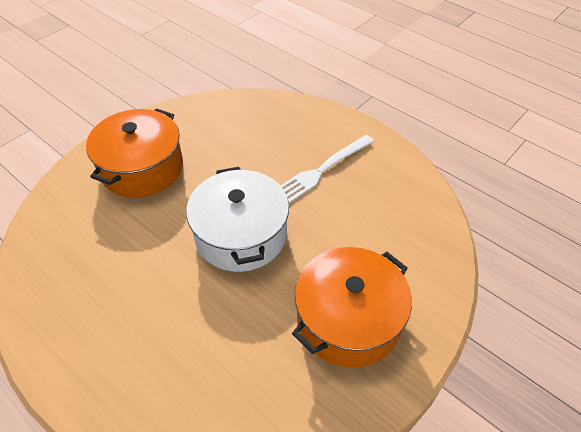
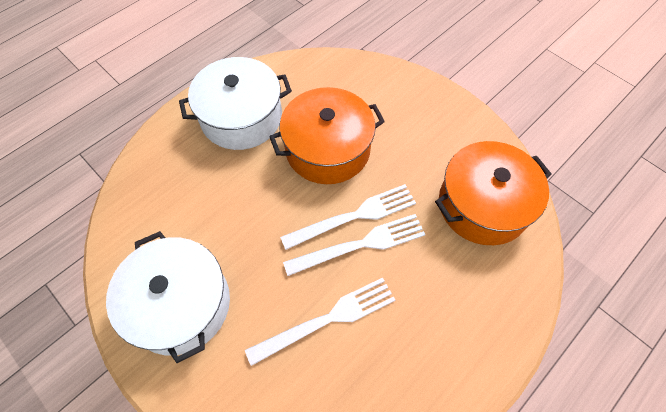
white fork: [280,135,374,203] = 1 -> [245,278,395,366] [280,184,416,250] [283,214,425,276] = 3
white pot: [186,167,289,272] = 1 -> [106,231,230,363] [179,57,292,150] = 2

